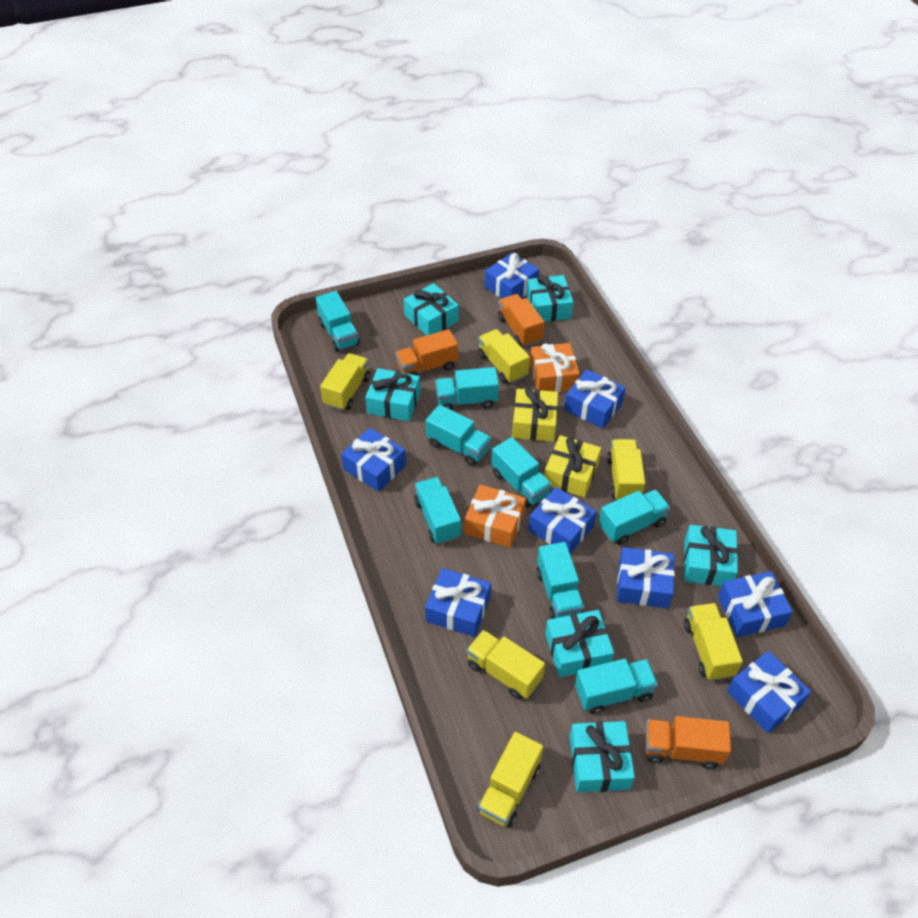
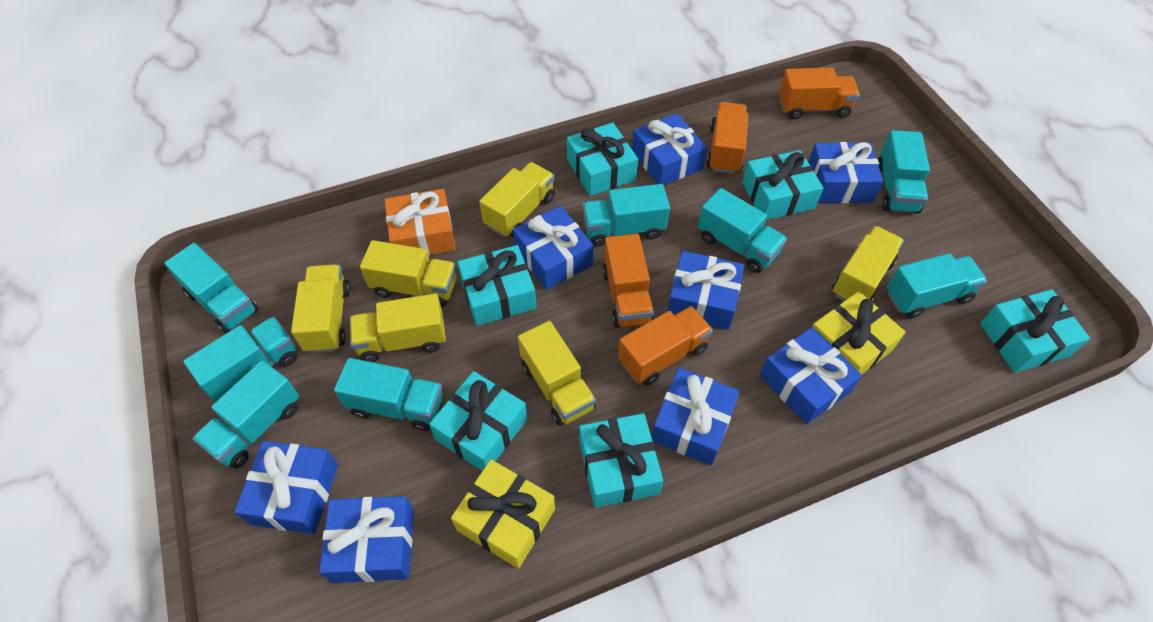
orange gift: [464,484,526,548] [530,343,580,392] = 2 -> [385,189,456,256] = 1
orange truck: [395,329,458,375] [498,294,545,347] [645,716,731,769] = 3 -> [602,234,654,328] [618,306,713,385] [706,102,748,174] [779,67,860,120] = 4

